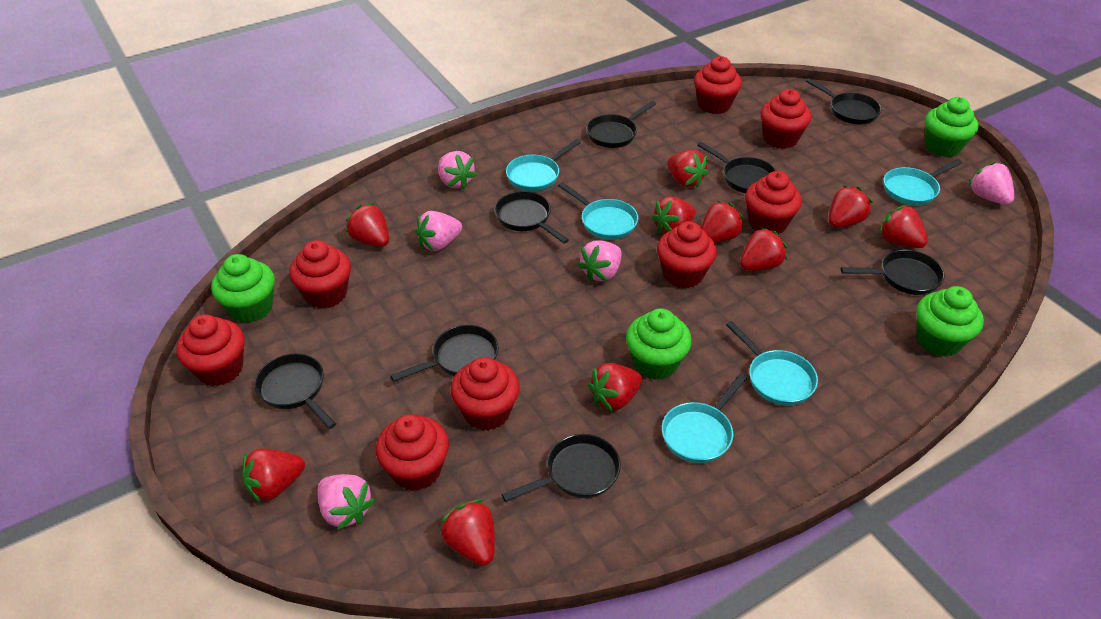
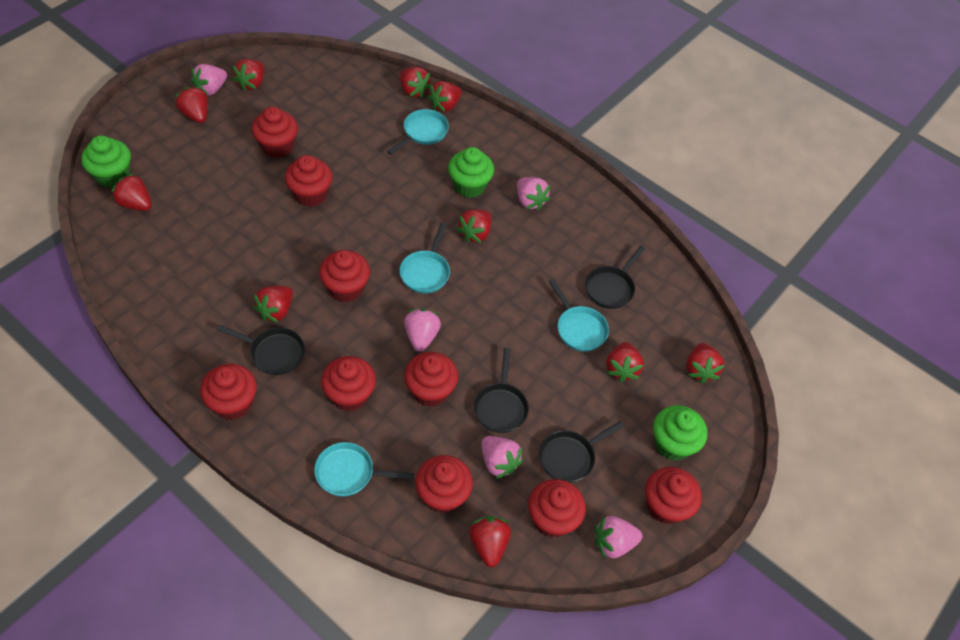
black pan: [254,354,336,429] [390,325,499,382] [495,191,569,244] [502,434,621,502] [586,101,656,148] [697,142,776,193] [806,78,881,124] [841,250,945,295] = 8 -> [216,325,305,375] [474,348,529,433] [539,421,624,483] [585,246,645,309] = 4
green cupcake: [211,254,275,323] [626,308,692,380] [916,286,984,357] [925,97,978,157] = 4 -> [81,135,131,188] [448,147,494,198] [653,405,708,461] = 3
red cupcake: [176,314,245,386] [289,240,351,309] [376,414,449,491] [451,357,520,431] [657,221,717,288] [694,56,742,114] [745,171,802,234] [760,89,811,149] = 8 -> [200,364,257,420] [252,107,298,158] [285,155,333,207] [319,250,370,302] [321,356,376,411] [404,352,458,407] [415,455,473,513] [528,479,586,537] [645,467,702,524] = 9
turquoise pan: [506,139,581,192] [558,182,638,240] [662,374,747,463] [726,321,818,406] [884,159,962,205] = 5 -> [314,442,414,497] [387,109,449,155] [400,223,450,294] [548,279,609,352] = 4

